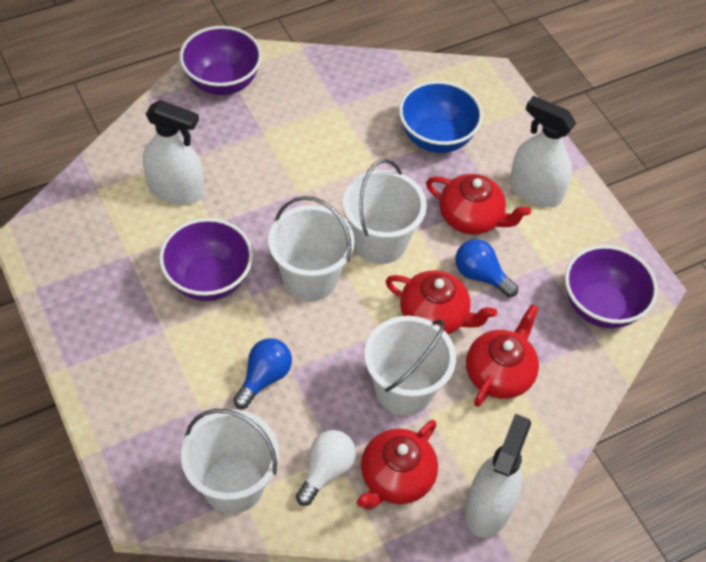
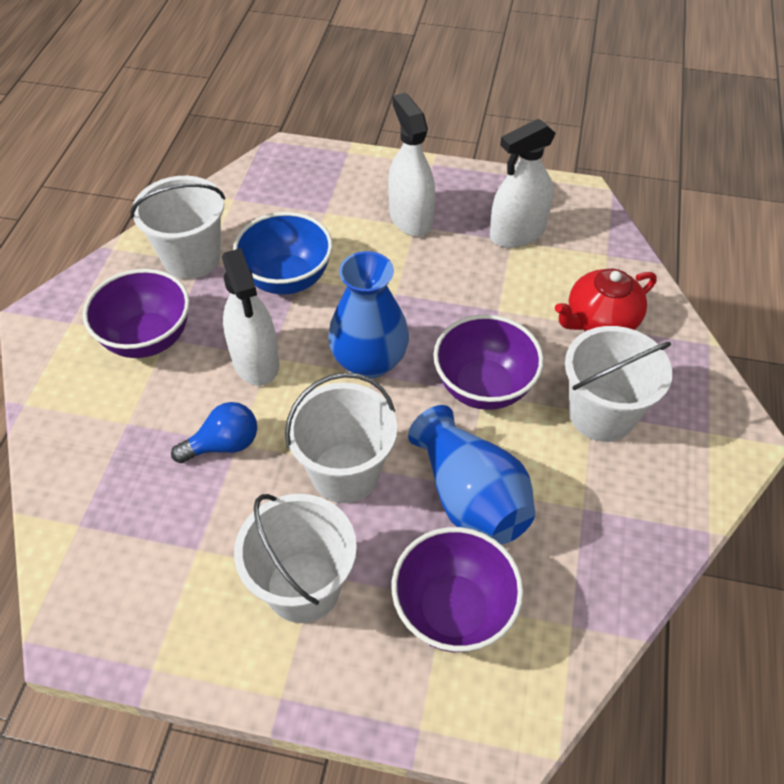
blue light bulb: [233,338,292,409] [455,239,518,297] = 2 -> [171,402,257,463] = 1
blue vase: none = 0 -> [328,251,409,379] [408,405,535,544] = 2
red teapot: [357,420,438,510] [386,270,497,334] [426,174,531,235] [466,304,539,407] = 4 -> [555,269,657,331] = 1
white light bulb: [296,430,356,506] = 1 -> none = 0

